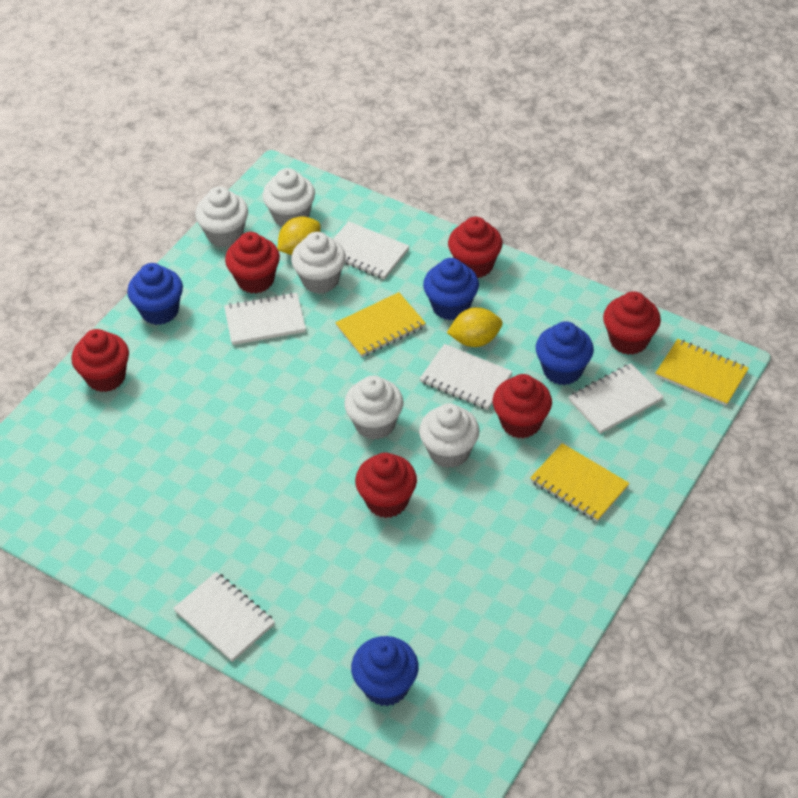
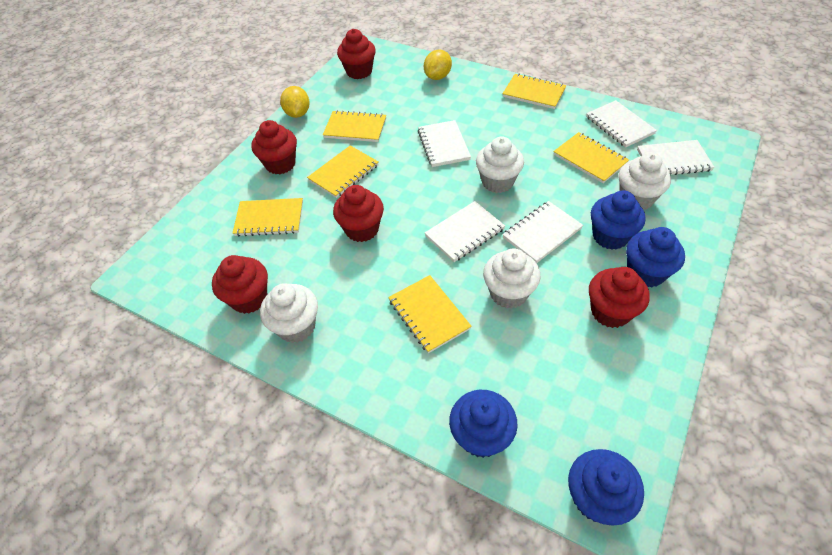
red cupcake: [71,329,129,392] [225,232,280,294] [355,453,417,518] [448,217,502,278] [493,374,552,439] [603,291,661,355] = 6 -> [212,255,268,314] [251,120,297,174] [333,185,384,242] [337,29,376,79] [589,267,650,328] = 5
white cupcake: [195,186,248,247] [263,168,315,227] [291,232,346,293] [344,375,404,440] [419,403,479,468] = 5 -> [260,283,318,343] [476,137,524,193] [483,248,541,309] [619,152,671,210] = 4
yellow notebook: [335,292,426,357] [530,443,630,522] [655,339,749,406] = 3 -> [233,198,303,236] [307,146,379,198] [323,110,386,142] [388,275,472,353] [502,74,567,109] [553,132,629,183] = 6

